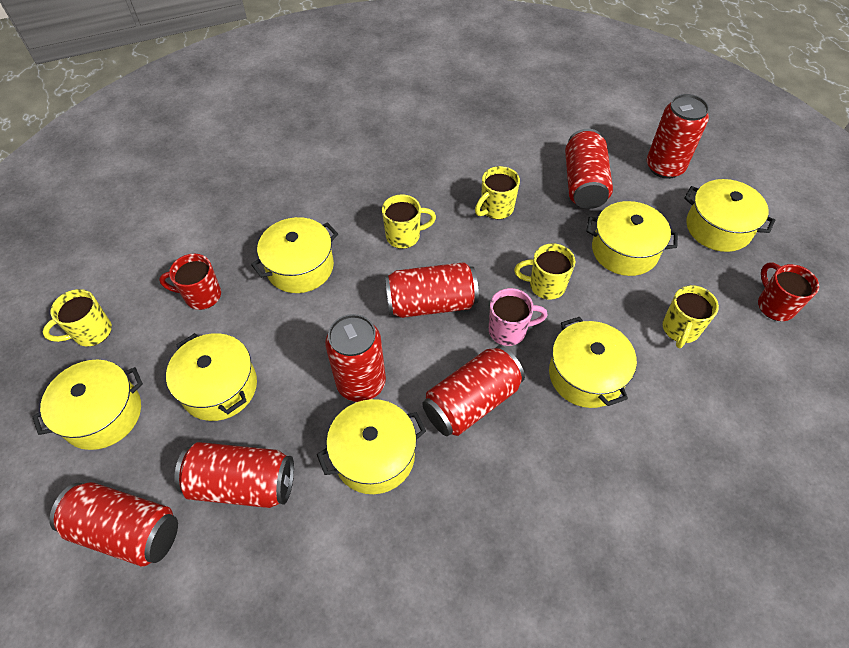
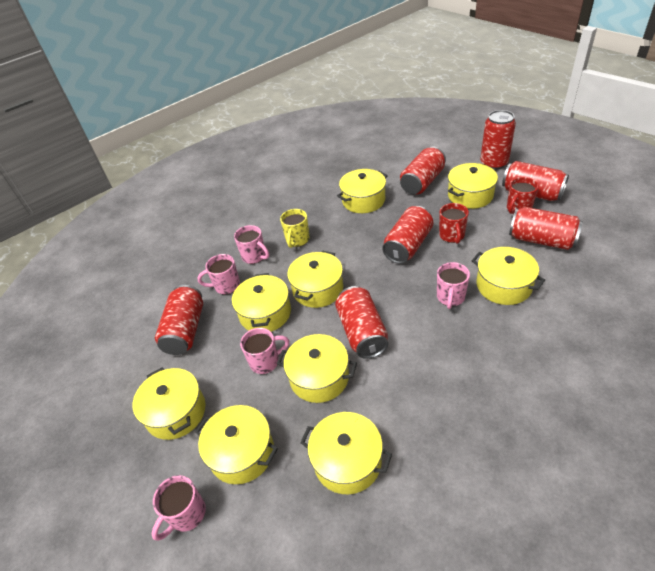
pink mug: [489,288,548,346] = 1 -> [152,475,206,541] [198,254,240,295] [234,225,269,264] [240,328,289,374] [437,262,470,309] = 5
yellow mug: [43,289,112,346] [382,194,436,249] [475,166,520,219] [514,244,575,300] [663,285,719,348] = 5 -> [280,209,310,248] = 1
yellow pot: [32,360,143,450] [166,333,257,421] [251,217,338,293] [317,399,426,494] [549,317,637,408] [586,201,678,276] [684,179,775,252] = 7 -> [133,368,206,440] [195,405,278,484] [232,273,291,332] [277,334,357,403] [287,250,343,308] [300,412,392,494] [337,169,388,213] [448,163,498,209] [471,247,545,305] = 9

